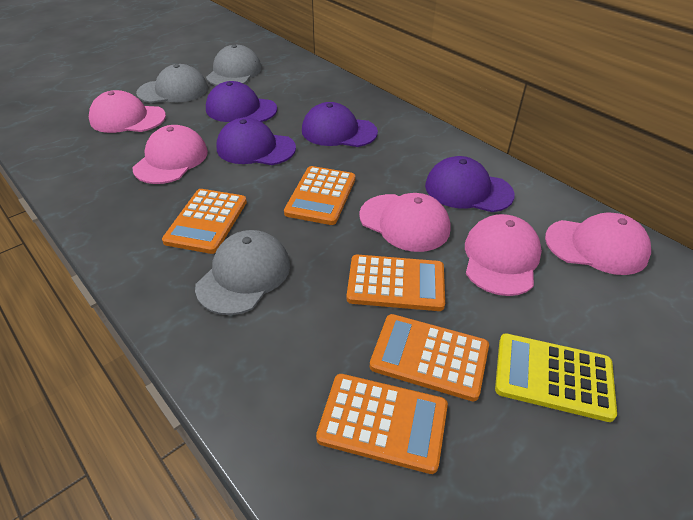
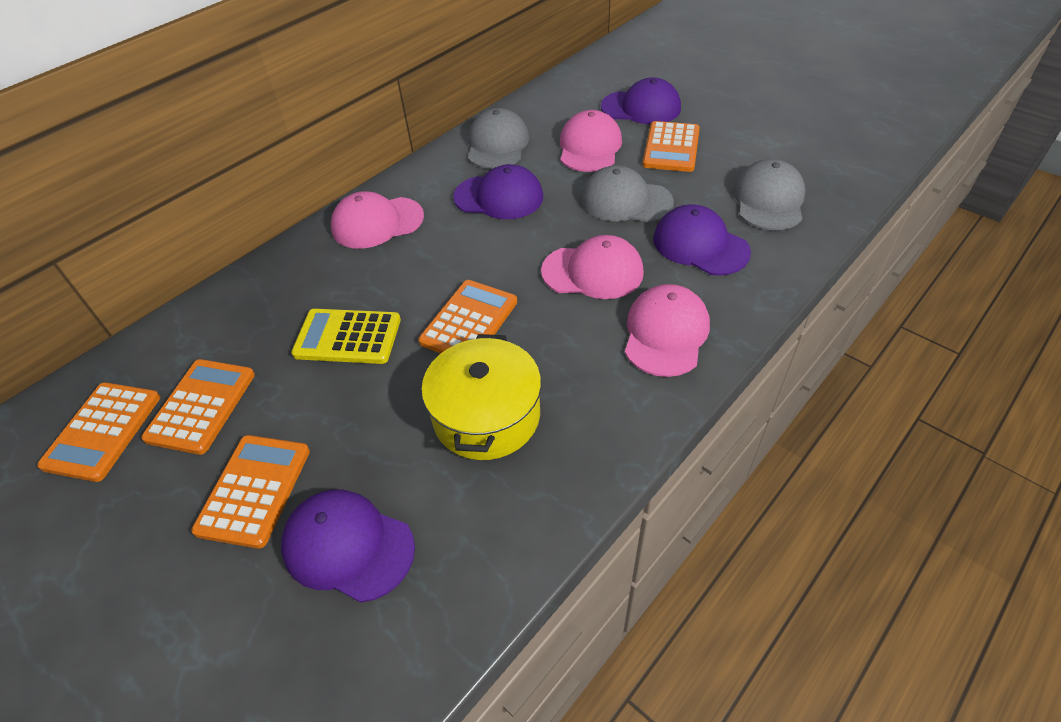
pink cap: [89,90,166,133] [133,125,208,184] [359,193,451,252] [465,214,542,296] [545,212,651,275] = 5 -> [331,192,424,249] [541,235,644,299] [560,110,622,172] [625,284,710,377] = 4
yellow pot: none = 0 -> [421,334,541,460] = 1

